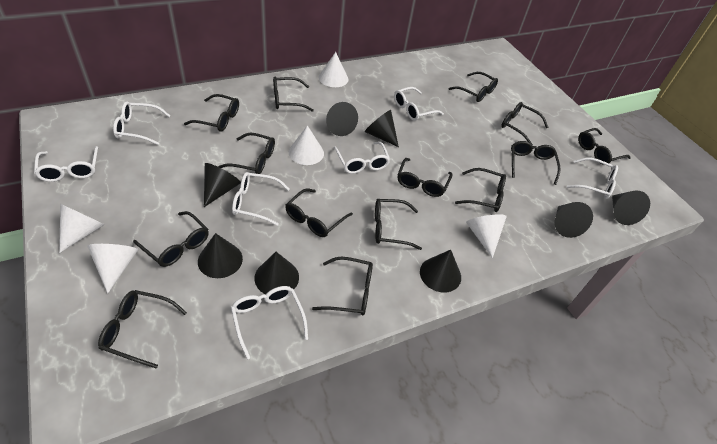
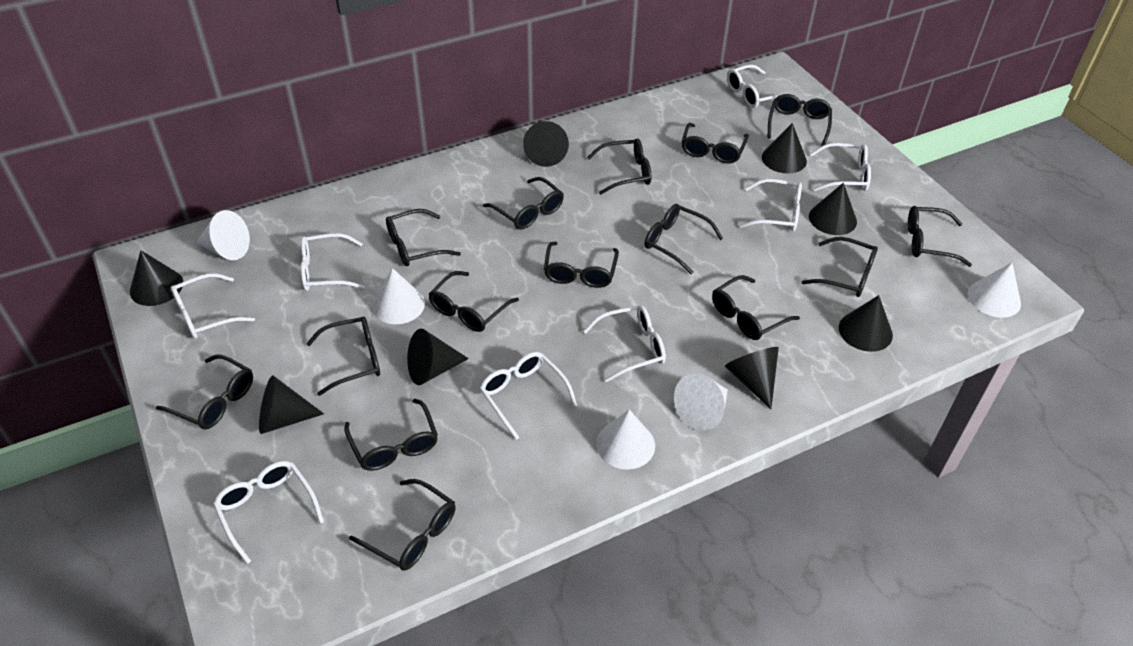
black glasses: [98,290,187,368] [133,211,209,267] [184,94,239,132] [218,133,275,174] [273,77,314,112] [285,188,353,237] [312,257,373,316] [375,199,422,250] [398,158,453,197] [449,72,498,102] [455,168,506,212] [501,102,548,145] [511,141,561,185] [578,128,631,165] = 14 -> [156,354,253,430] [306,317,380,396] [344,399,438,471] [349,479,455,571] [386,209,461,266] [428,271,519,332] [483,177,564,230] [544,242,619,288] [587,138,651,195] [645,204,723,275] [681,123,749,164] [712,275,800,340] [768,94,832,146] [802,237,878,297] [908,206,972,267] = 15
white glasses: [34,146,99,182] [113,101,171,145] [231,286,308,359] [232,172,290,226] [334,142,390,174] [394,87,444,121] [567,158,618,199] = 7 -> [171,273,255,339] [213,461,324,564] [301,233,365,291] [479,352,577,440] [583,305,666,382] [727,64,784,108] [739,179,802,231] [810,143,871,191] = 8

